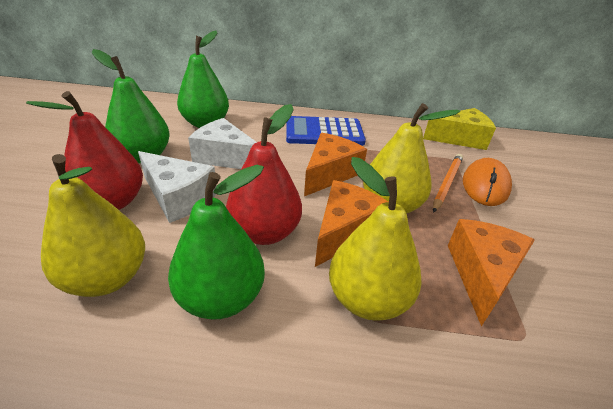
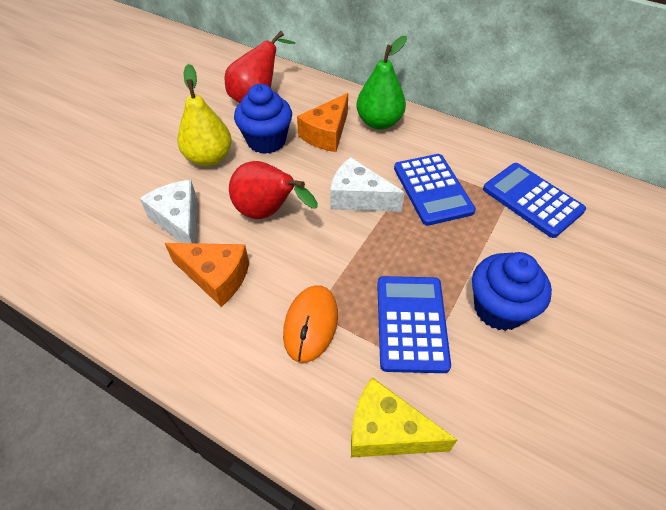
blue calculator: [286,116,366,146] = 1 -> [377,276,451,373] [394,154,476,226] [483,163,586,238] = 3
blue cupcake: none = 0 -> [234,84,292,154] [472,252,552,331] = 2
green pear: [92,49,170,163] [168,165,265,320] [177,31,229,128] = 3 -> [356,36,407,130] = 1
orange cheese: [304,133,367,196] [315,180,388,267] [448,219,535,327] = 3 -> [165,243,249,307] [297,93,348,152] = 2
orange pencil: [433,154,463,213] = 1 -> none = 0
yellow pear: [41,154,145,297] [329,157,422,321] [363,103,460,214] = 3 -> [178,64,232,166] = 1

